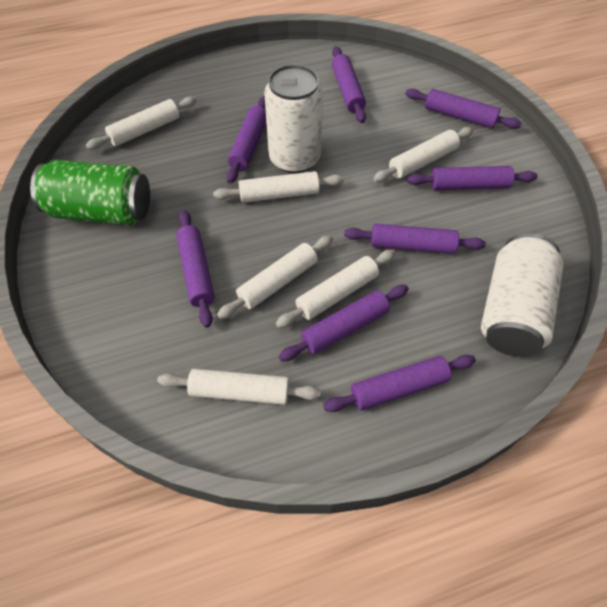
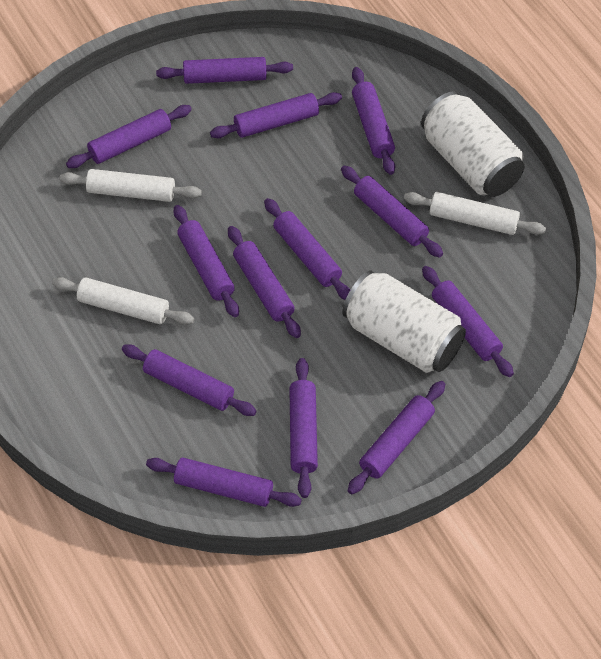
green can: [30,160,150,225] = 1 -> none = 0
purple rolling pin: [176,210,214,327] [226,96,266,184] [279,285,409,361] [323,355,476,412] [332,46,366,123] [344,224,486,254] [405,89,522,129] [407,166,538,190] = 8 -> [66,105,192,168] [122,344,257,416] [146,458,302,507] [156,57,293,84] [174,205,239,317] [210,92,342,138] [228,226,301,338] [264,198,350,300] [289,358,318,498] [341,166,443,258] [348,381,445,494] [352,67,395,175] [422,266,514,377] = 13
white rolling pin: [86,96,197,150] [157,369,321,405] [213,171,344,203] [217,235,333,319] [276,250,396,328] [373,127,473,182] = 6 -> [52,277,194,325] [59,169,202,202] [404,192,546,235] = 3

